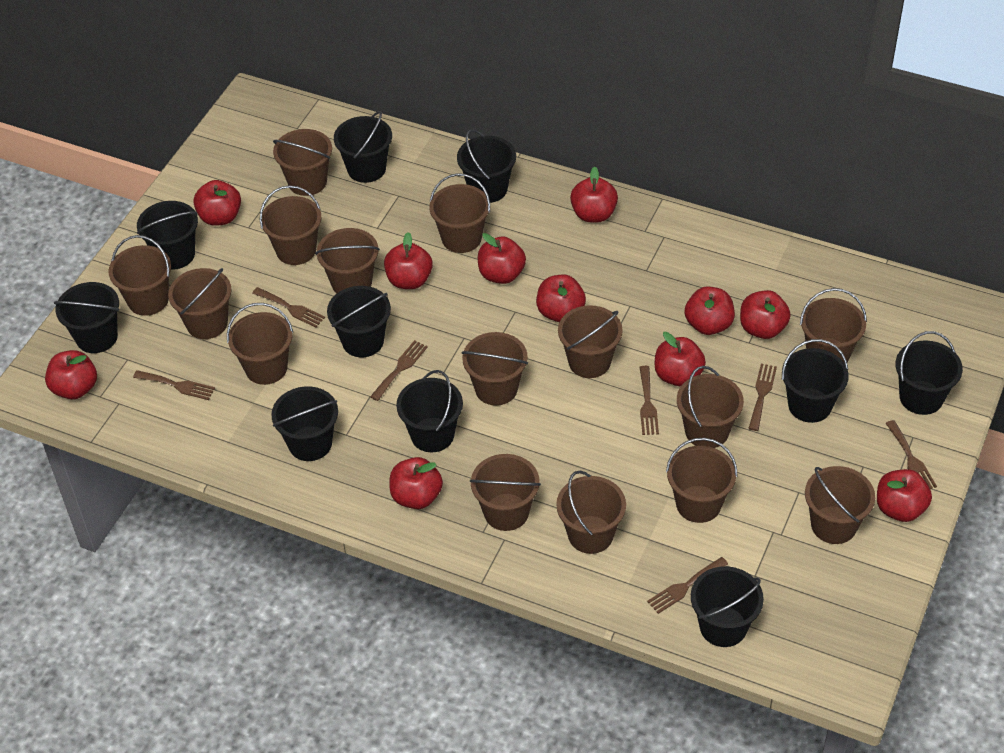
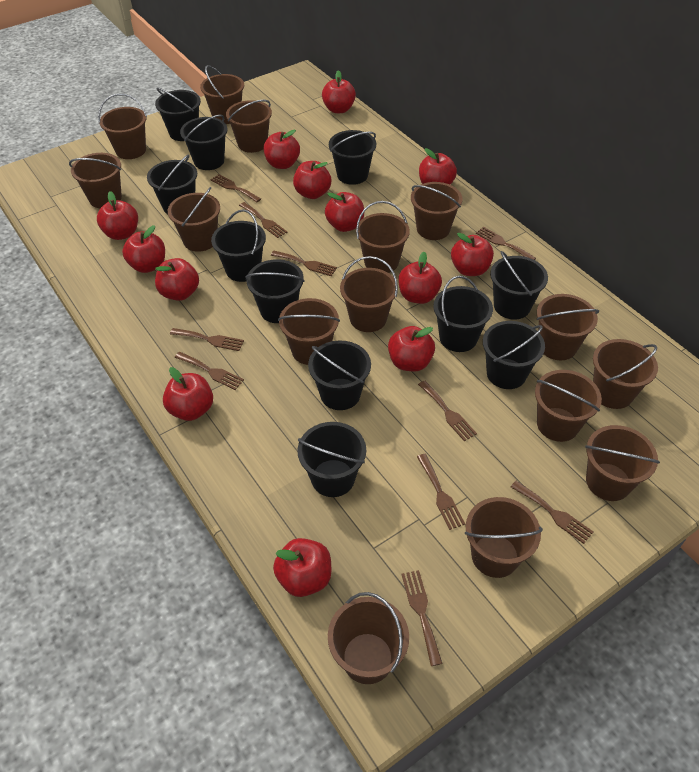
black bucket: [54,282,119,353] [137,201,198,270] [271,386,338,461] [327,286,391,357] [334,111,392,183] [396,370,463,452] [457,129,516,203] [691,566,764,647] [782,339,849,423] [895,331,963,415] = 10 -> [147,154,197,214] [155,87,201,141] [180,115,227,170] [211,209,266,282] [245,259,305,323] [298,422,366,497] [308,340,371,410] [329,130,376,185] [433,276,493,352] [483,321,545,389] [490,251,548,319] = 11
brown fork: [133,370,215,400] [252,287,325,328] [370,340,428,401] [639,366,659,435] [647,557,728,614] [748,364,777,431] [885,420,937,489] = 7 -> [170,328,244,351] [175,352,244,390] [210,174,261,202] [239,202,287,238] [271,251,337,276] [401,570,443,666] [417,454,465,530] [418,381,477,441] [476,227,536,260] [511,481,593,544] = 10
red apple: [45,350,97,399] [194,180,241,226] [384,232,433,289] [389,457,443,509] [478,233,526,284] [536,274,586,322] [570,167,618,222] [655,332,706,386] [685,287,735,335] [740,290,791,339] [877,469,932,522] = 11 -> [97,191,138,240] [122,225,165,273] [155,258,199,301] [163,367,213,421] [264,130,300,169] [273,538,331,597] [293,161,331,199] [322,70,356,113] [325,192,364,232] [388,326,435,371] [398,252,442,304] [419,148,457,185] [451,233,494,276] = 13

